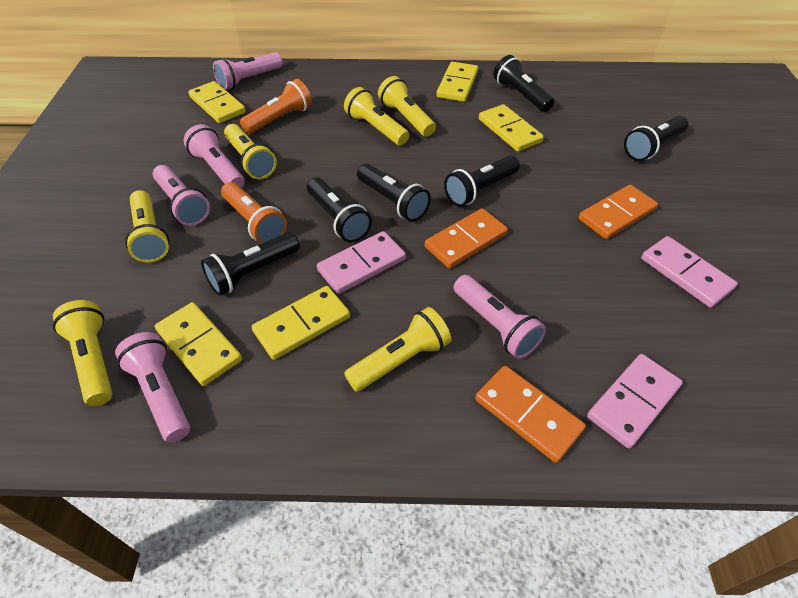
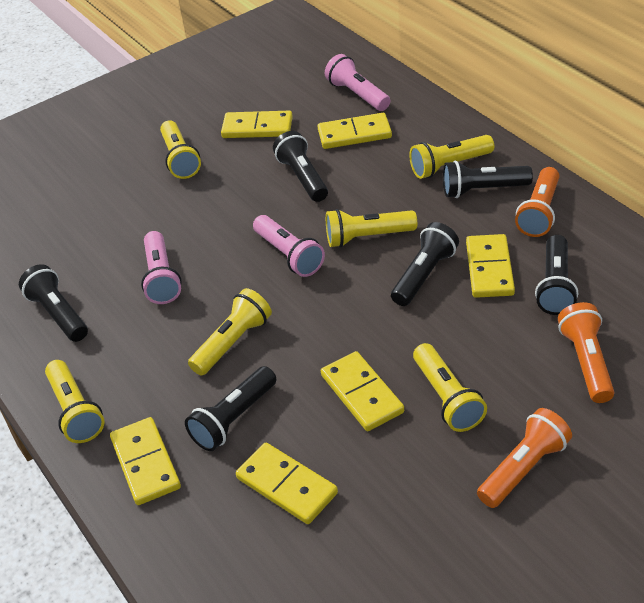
orange domino: [425,208,508,268] [475,366,586,463] [579,185,658,239] = 3 -> none = 0
orange flashlight: [221,182,287,244] [240,79,312,134] = 2 -> [477,408,572,508] [515,167,559,237] [558,302,614,403] = 3
pink domino: [317,231,406,294] [587,354,683,449] [641,236,738,308] = 3 -> none = 0
pink flashlight: [115,332,190,443] [152,165,210,226] [184,124,244,188] [213,52,283,90] [454,275,546,359] = 5 -> [141,231,182,304] [253,215,325,277] [325,54,390,111] = 3
yellow domino: [155,302,242,386] [188,81,246,123] [252,286,350,360] [436,62,478,102] [479,104,544,152] = 5 -> [110,417,181,505] [221,111,293,138] [236,443,338,524] [318,113,392,149] [321,351,404,431] [466,234,515,298] = 6

